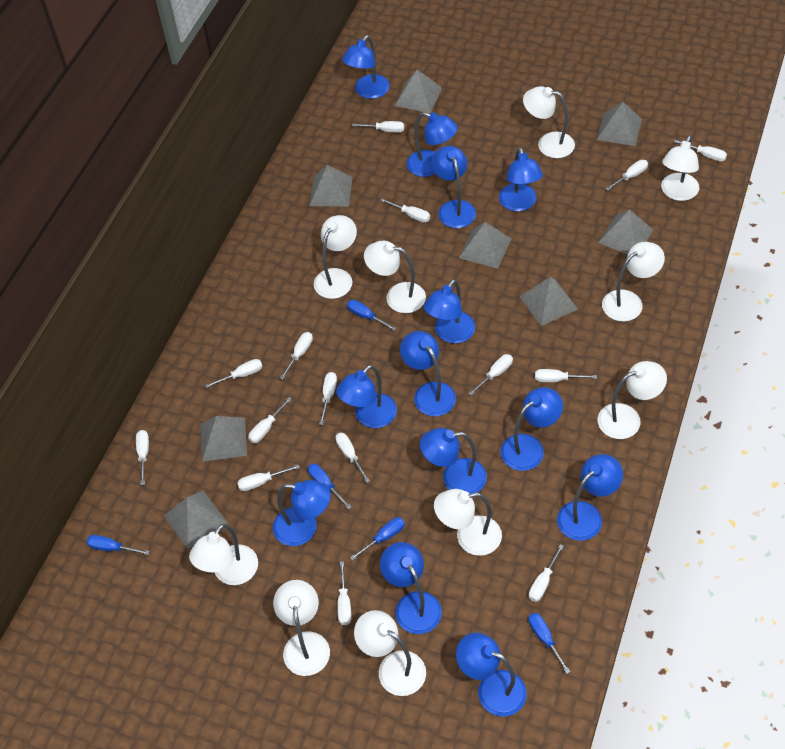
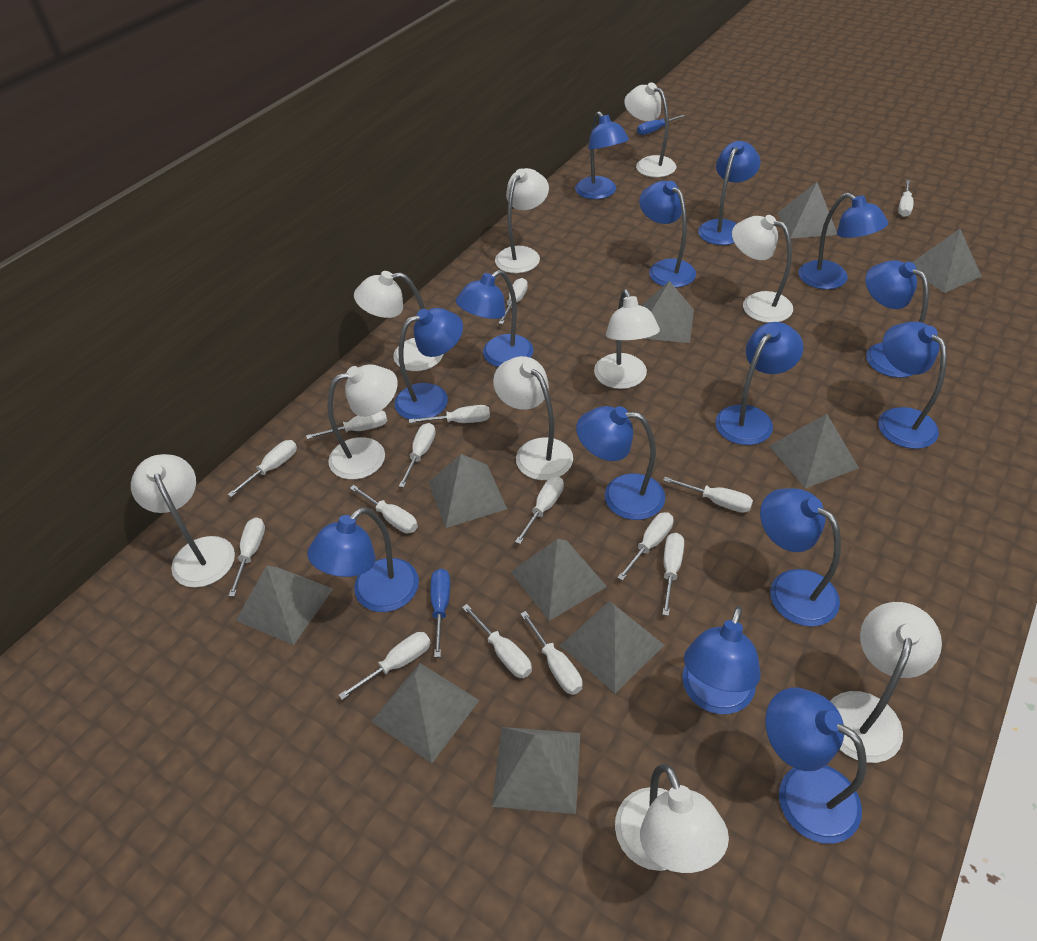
blue lamp: [273,480,331,546] [336,365,397,428] [342,35,390,99] [380,542,442,634] [400,331,456,416] [406,112,458,177] [420,428,487,494] [424,279,475,344] [431,146,476,228] [456,633,527,717] [499,147,543,212] [501,387,563,471] [557,454,623,541] = 13 -> [307,507,419,612] [395,308,463,419] [456,270,533,367] [575,111,629,199] [576,406,665,520] [639,181,696,288] [682,606,761,714] [698,141,760,245] [715,322,803,445] [760,488,841,627] [765,688,867,844] [799,193,888,289] [865,260,929,378] [878,322,947,449] = 14
blue screwdriver: [86,535,150,555] [308,464,351,510] [347,300,397,331] [350,517,405,561] [529,613,570,674] = 5 -> [430,569,450,657] [637,115,685,135] = 2
grey pyramid: [164,490,228,549] [201,416,247,462] [309,165,353,207] [395,69,442,113] [459,222,511,269] [519,277,578,326] [597,102,642,146] [598,210,653,255] = 8 -> [236,566,333,645] [371,663,480,763] [428,454,507,528] [492,727,580,814] [511,539,607,621] [560,601,664,693] [641,281,694,343] [769,414,859,488] [778,182,837,239] [912,229,982,293] = 10

